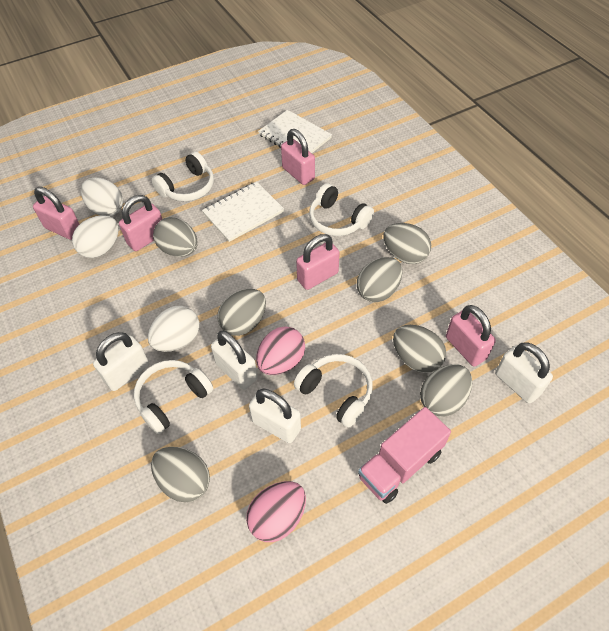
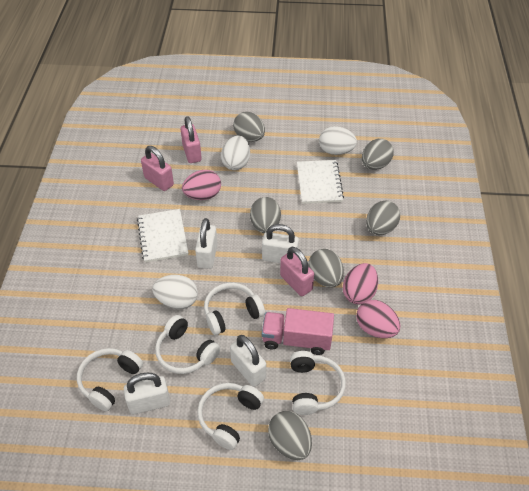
grey egg: [151,447,210,502] [153,217,198,257] [218,289,266,336] [357,257,402,302] [383,223,431,264] [393,325,446,373] [420,364,472,417] = 7 -> [233,112,265,142] [250,197,281,233] [268,411,312,460] [309,249,344,288] [362,139,394,170] [366,201,400,235] = 6
pink egg: [246,481,306,542] [256,327,305,375] = 2 -> [182,170,221,200] [343,263,378,305] [356,300,400,338] = 3
pink padlock: [33,187,79,240] [119,195,162,251] [281,129,315,185] [296,234,340,290] [446,305,496,367] = 5 -> [141,146,174,191] [181,116,202,163] [280,247,314,296] = 3
white headphones: [134,360,213,434] [151,152,214,201] [294,354,373,428] [309,183,374,236] = 4 -> [77,348,143,411] [155,315,220,374] [197,383,264,450] [204,283,265,335] [290,351,346,415] = 5

